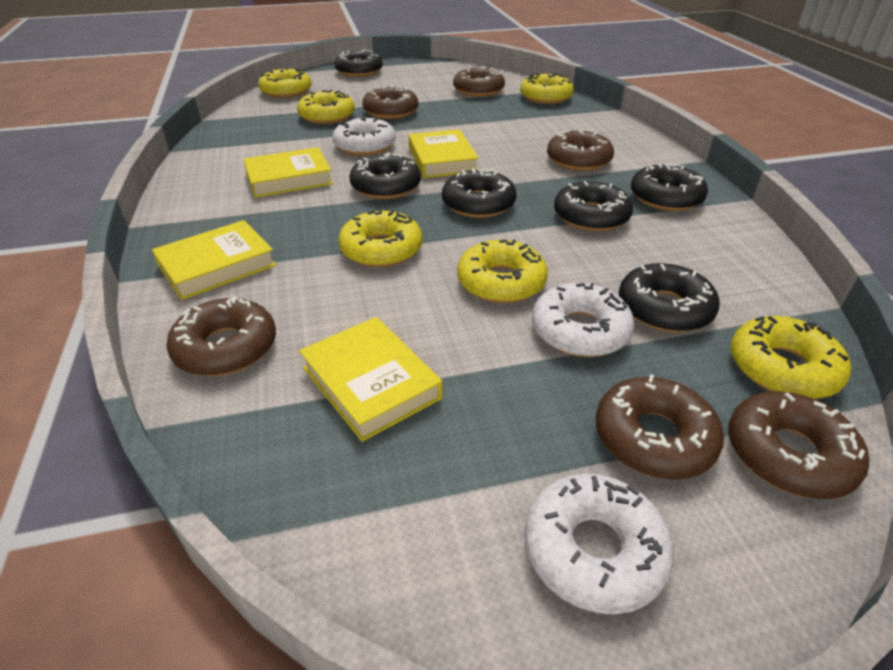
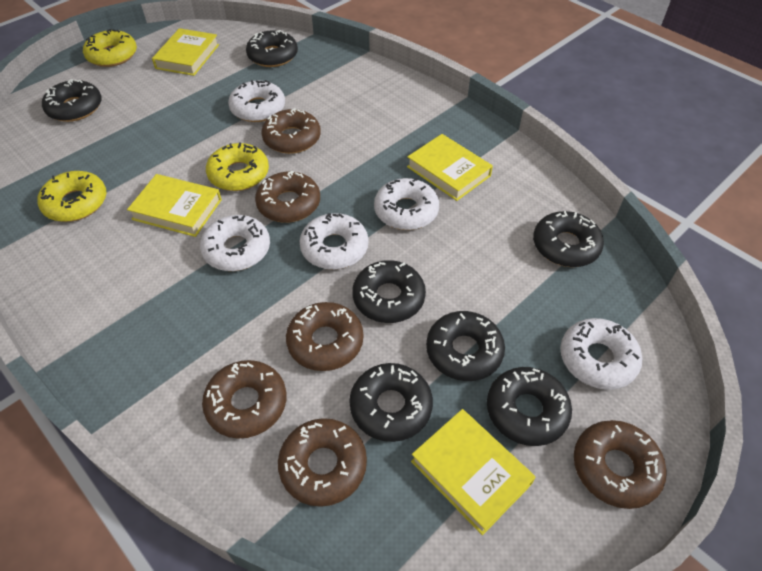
black donut: [334,49,383,77] [350,153,421,199] [442,169,517,218] [554,181,633,231] [619,263,720,333] [631,163,708,211] = 6 -> [42,79,102,122] [246,30,298,67] [349,363,433,442] [352,260,426,323] [426,311,505,381] [487,367,572,446] [533,211,604,267] = 7
white donut: [332,116,396,156] [525,474,674,615] [532,283,634,357] = 3 -> [200,215,270,271] [228,80,285,122] [300,213,368,270] [374,178,439,230] [560,318,642,390] = 5
yellow donut: [258,67,312,98] [297,90,355,124] [338,209,423,267] [457,239,548,303] [520,73,574,104] [730,316,851,399] = 6 -> [37,171,107,222] [83,29,137,67] [206,143,269,191] = 3

